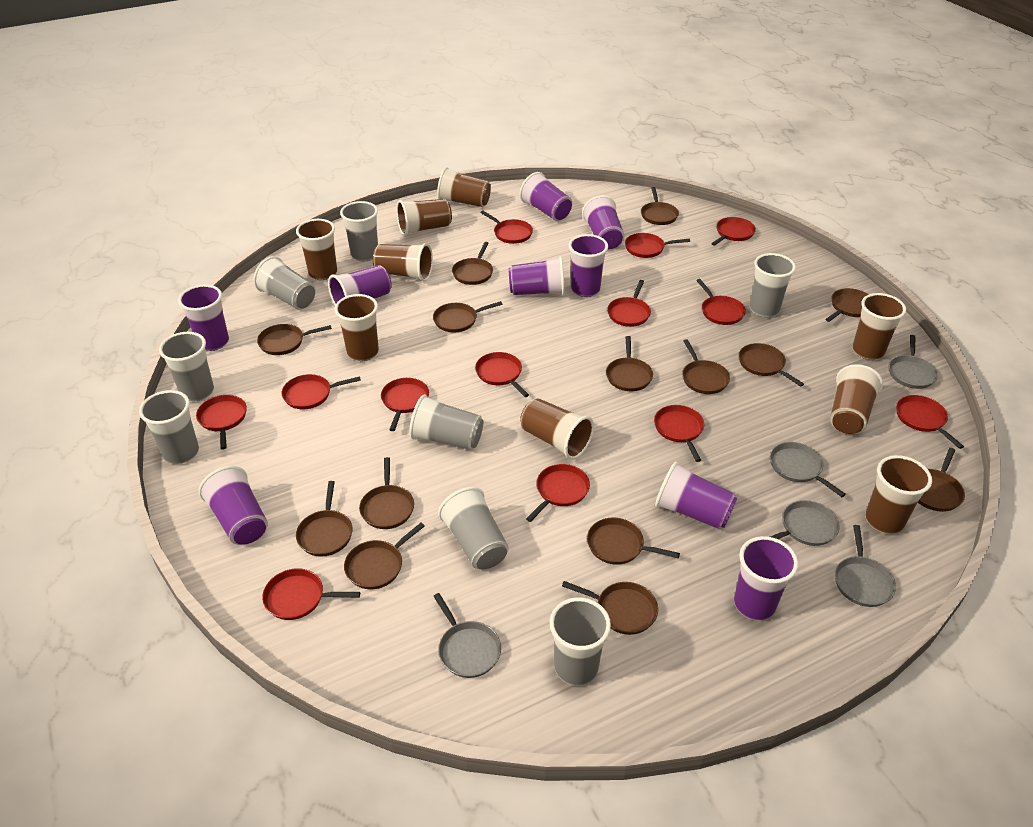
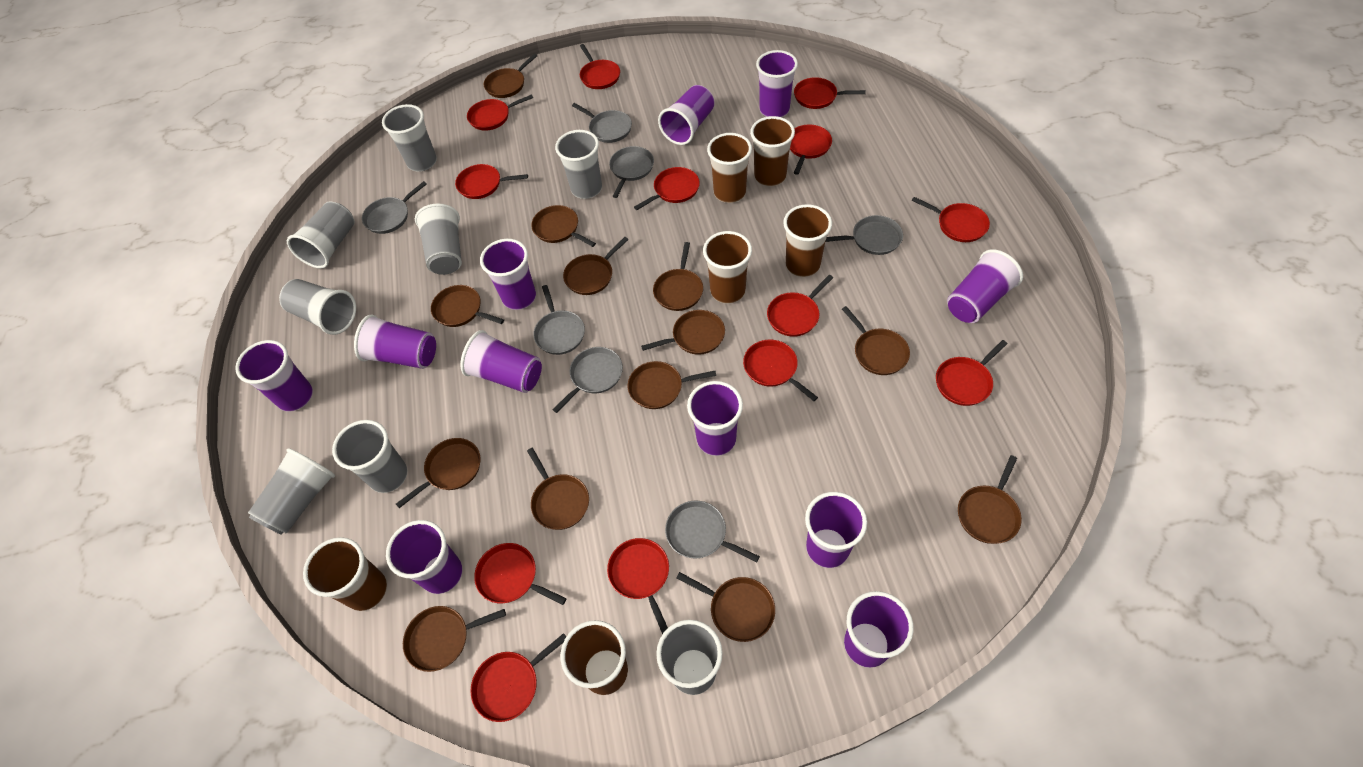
brown cup: [296,219,337,280] [335,294,379,361] [373,243,433,281] [396,199,452,236] [437,167,491,207] [520,398,594,459] [830,364,883,434] [852,293,906,360] [865,455,932,534] = 9 -> [303,537,387,611] [560,620,628,695] [703,231,752,304] [707,133,752,203] [750,116,795,186] [783,204,832,277] = 6
brown pan: [257,324,332,355] [296,481,352,557] [344,523,425,589] [359,457,414,529] [433,301,502,333] [452,242,493,285] [562,581,658,635] [587,517,680,565] [606,336,653,391] [641,187,679,225] [682,339,730,394] [739,343,804,387] [826,288,869,322] [918,448,965,512] = 14 -> [396,438,481,508] [403,606,506,672] [431,285,504,327] [484,54,537,98] [527,448,589,530] [531,205,596,247] [563,237,629,295] [628,361,716,409] [641,310,725,355] [653,242,703,311] [676,572,775,642] [842,306,910,375] [958,455,1022,544] = 13
grey pan: [433,593,501,678] [770,442,846,497] [771,500,840,546] [835,525,896,607] [889,335,938,389] = 5 -> [362,181,427,234] [533,285,585,355] [552,347,623,413] [572,103,632,143] [609,146,654,198] [665,501,760,563] [825,215,903,255] = 7
purple cup: [178,284,229,351] [199,466,268,545] [328,265,392,305] [508,256,565,295] [519,172,572,221] [569,234,608,297] [582,195,624,250] [655,462,737,529] [734,536,798,621] = 9 -> [235,340,313,411] [354,315,436,369] [386,520,462,594] [460,330,542,393] [480,239,536,310] [658,85,715,145] [687,381,743,456] [756,50,798,117] [805,492,867,568] [844,591,913,668] [947,249,1023,323] = 11

